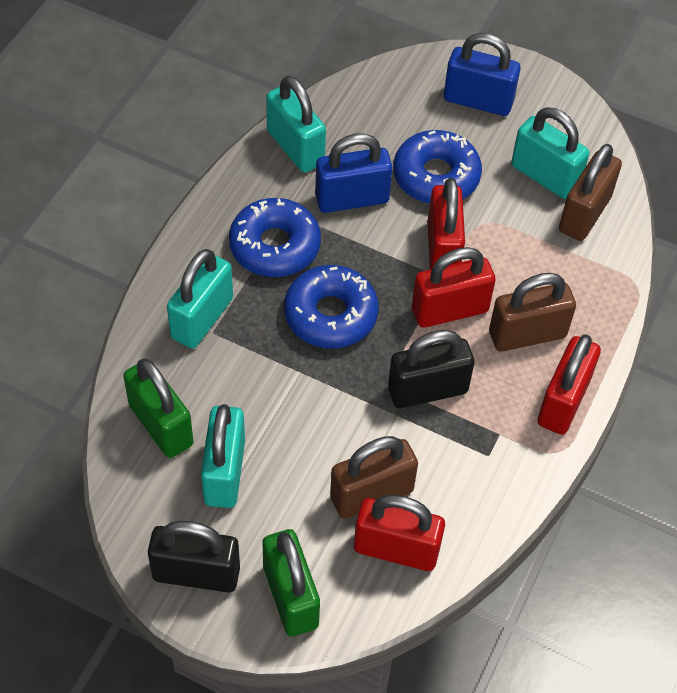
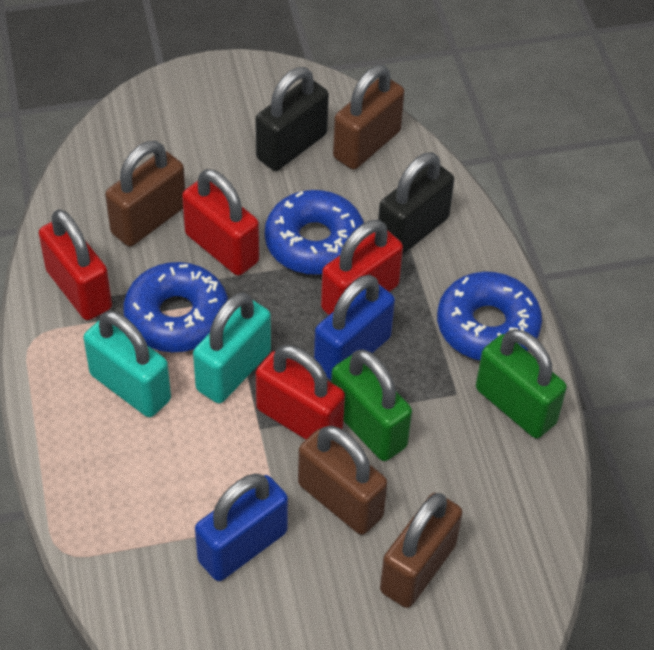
brown padlock: [330,436,418,519] [489,273,576,352] [559,144,622,241] = 3 -> [105,141,185,247] [298,426,388,535] [333,65,405,170] [380,493,463,608] = 4
turquoise padlock: [167,249,233,349] [201,404,245,508] [266,76,326,173] [511,107,590,199] = 4 -> [83,311,171,417] [193,292,271,403] = 2

